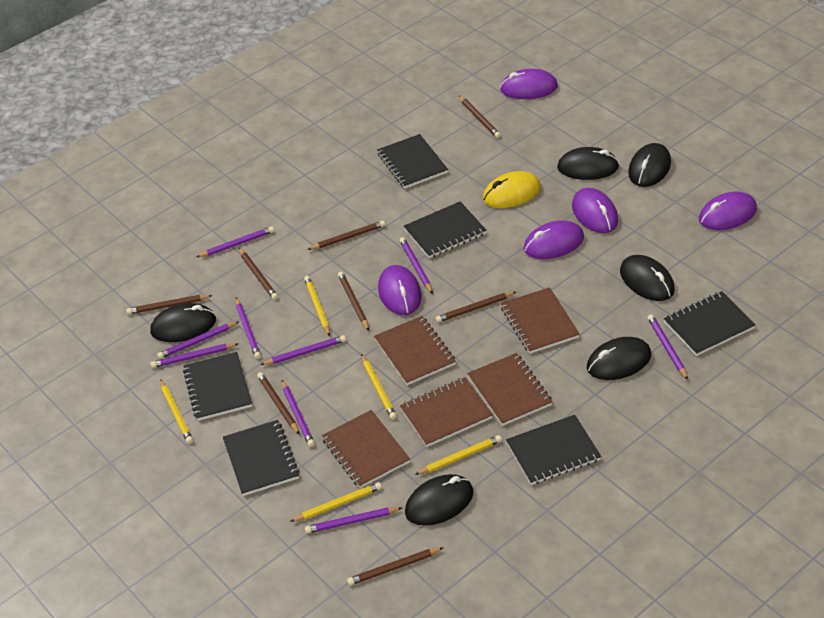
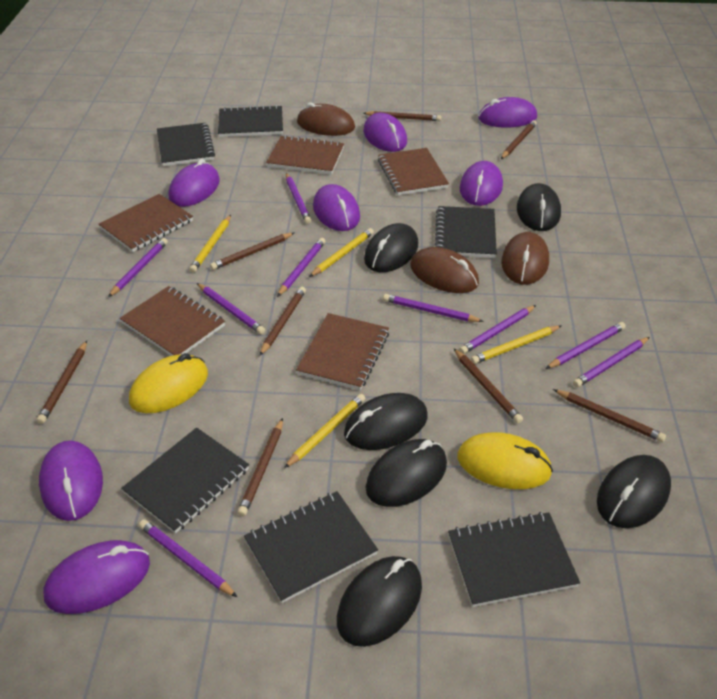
brown mouse: none = 0 -> [297,102,355,136] [410,247,479,293] [501,232,549,285] = 3
purple mouse: [378,265,421,315] [500,69,558,99] [524,220,584,259] [572,188,618,233] [699,191,757,230] = 5 -> [39,440,103,521] [43,540,150,614] [169,159,220,207] [313,184,360,231] [363,113,407,152] [460,161,503,206] [478,97,537,128] = 7
yellow mouse: [483,171,541,208] = 1 -> [129,353,208,413] [458,432,553,489] = 2
yellow pencil: [160,379,193,444] [290,482,382,522] [304,276,330,336] [361,354,397,420] [415,435,502,475] = 5 -> [189,215,231,273] [284,394,365,468] [309,228,374,277] [471,325,562,364] = 4

